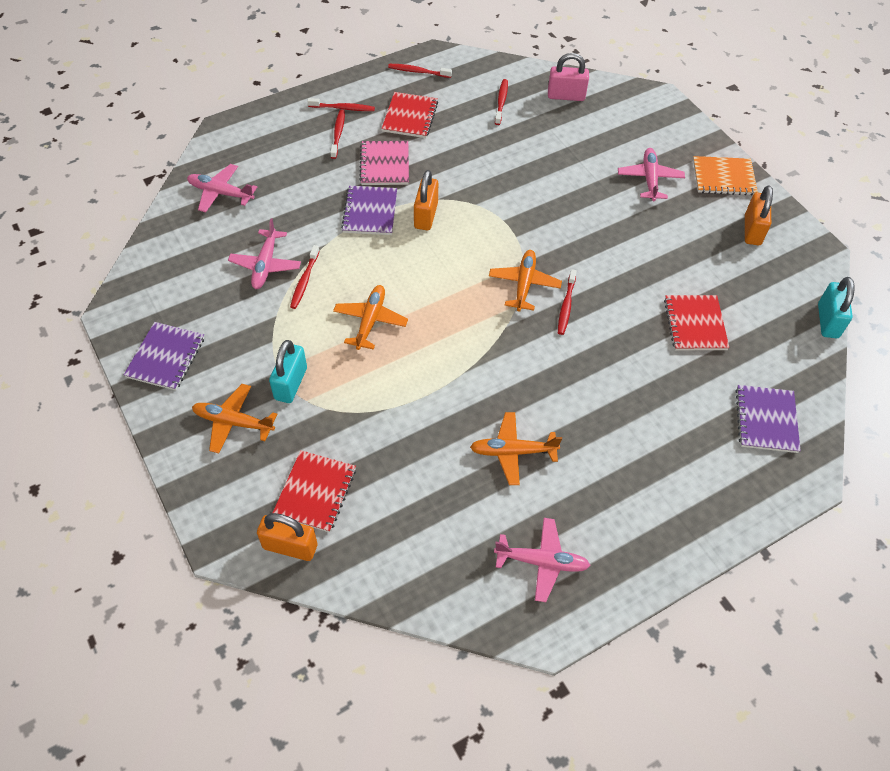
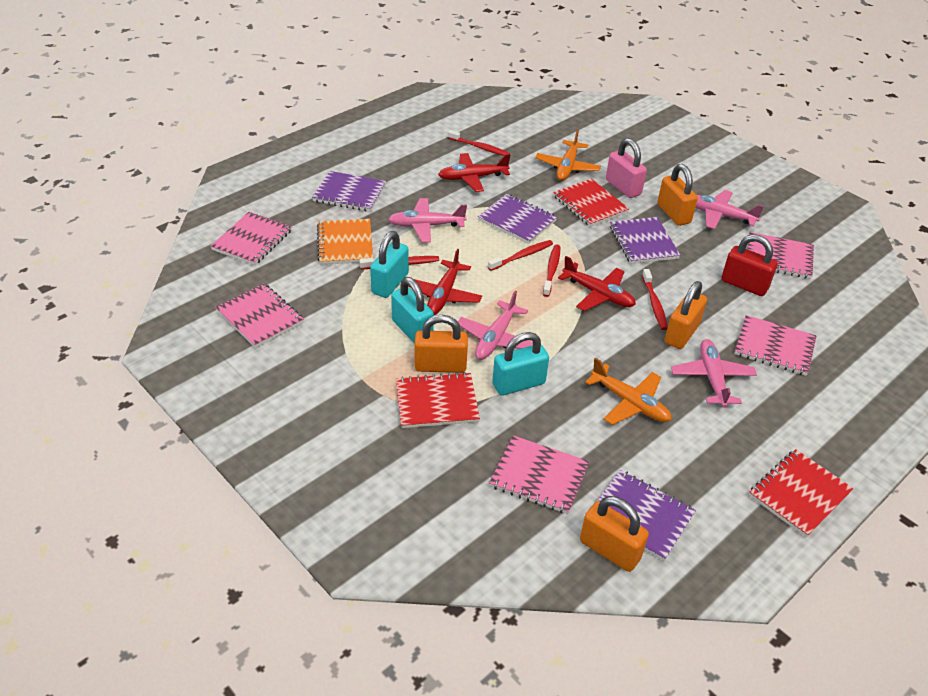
orange padlock: [257,513,317,561] [414,170,438,230] [745,185,773,245] = 3 -> [415,315,468,373] [580,496,649,572] [657,164,698,226] [665,281,707,349] = 4
orange plane: [192,384,277,453] [333,285,408,350] [470,412,562,485] [489,250,562,312] = 4 -> [535,129,601,181] [585,358,672,425] = 2
pink notebook: [359,141,409,185] = 1 -> [210,212,292,265] [215,283,304,348] [489,435,590,514] [734,315,817,376] [747,232,814,279] = 5
purple notebook: [124,322,205,391] [341,186,397,235] [736,385,801,453] = 3 -> [312,171,386,212] [478,194,557,244] [597,470,696,561] [610,217,680,264] = 4
red padlock: none = 0 -> [721,234,778,296] = 1
red plane: none = 0 -> [408,249,482,315] [438,153,510,192] [558,256,636,311] = 3
red toothbrush: [290,245,320,309] [307,98,375,111] [330,110,345,159] [388,64,452,78] [495,79,508,125] [558,269,577,335] = 6 -> [359,256,439,269] [448,130,510,156] [488,240,553,271] [543,244,560,297] [642,269,668,330] = 5
turquoise padlock: [269,340,307,403] [818,277,855,338] = 2 -> [370,231,409,298] [391,277,434,344] [492,332,549,396] = 3

